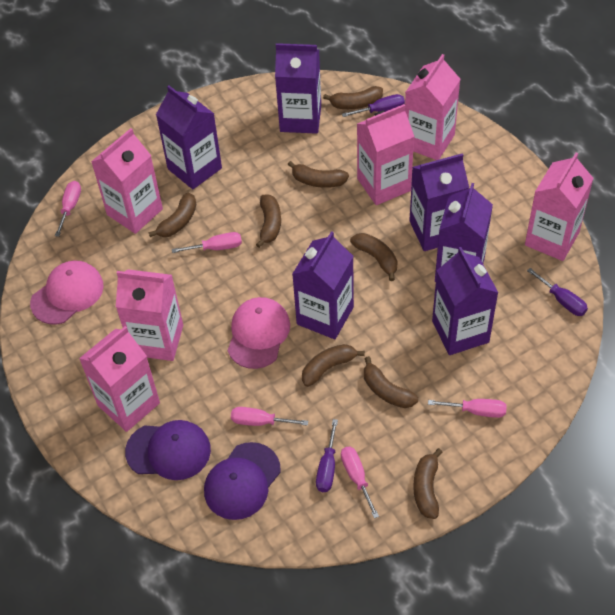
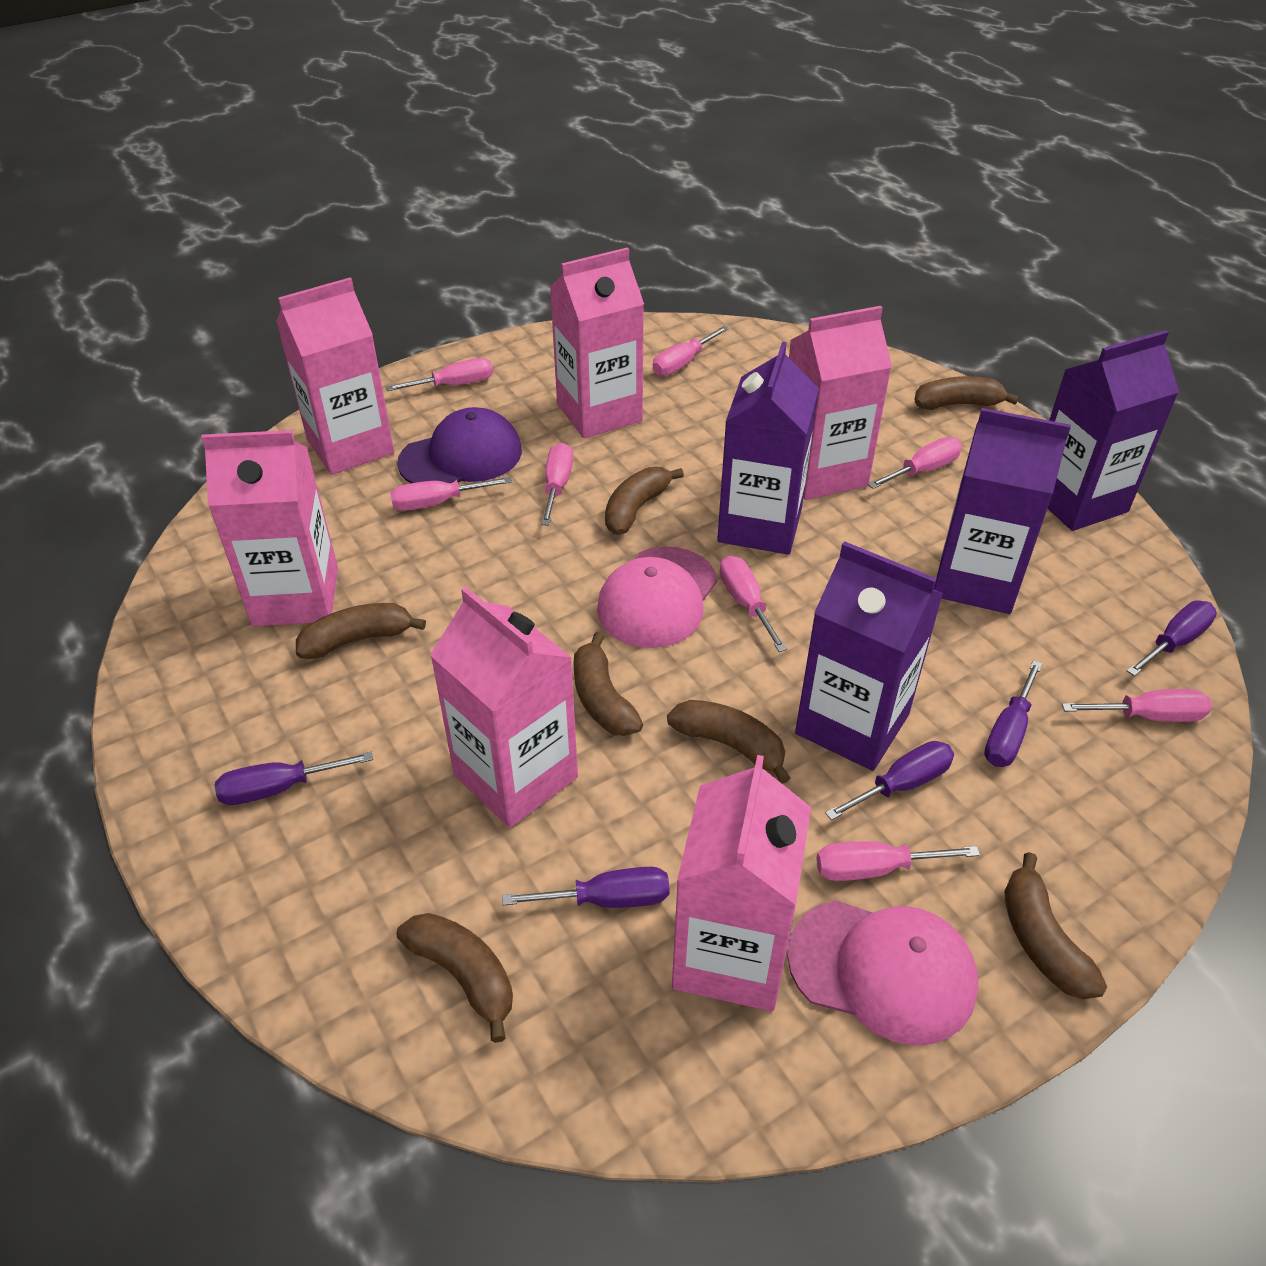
brown banana: [149,193,196,237] [256,195,281,248] [287,161,349,188] [302,344,365,387] [323,86,383,109] [350,233,398,281] [364,356,418,408] [413,448,443,519] = 8 -> [296,603,426,659] [397,913,513,1043] [573,632,643,736] [605,466,684,535] [667,700,790,784] [914,376,1019,410] [1004,852,1107,999] = 7
pink screwdriver: [55,181,81,237] [172,232,242,253] [231,407,308,426] [341,447,379,519] [428,399,507,418] = 5 -> [386,358,493,391] [390,477,512,511] [541,443,573,526] [653,326,729,376] [720,556,787,652] [817,841,980,881] [868,437,962,489] [1062,689,1212,722] = 8
purple cap: [125,420,211,480] [204,442,280,520] = 2 -> [397,407,522,483] = 1
purple carton: [156,86,222,189] [275,43,321,134] [292,231,354,339] [409,153,469,251] [432,247,498,355] [435,183,493,282] = 6 -> [717,342,819,555] [795,541,943,771] [934,408,1071,614] [1047,330,1179,531] = 4
purple screwdriver: [316,419,338,492] [342,94,405,117] [527,268,588,316] = 3 -> [214,752,373,805] [502,867,670,908] [825,741,954,820] [984,660,1042,767] [1126,601,1217,676] = 5

